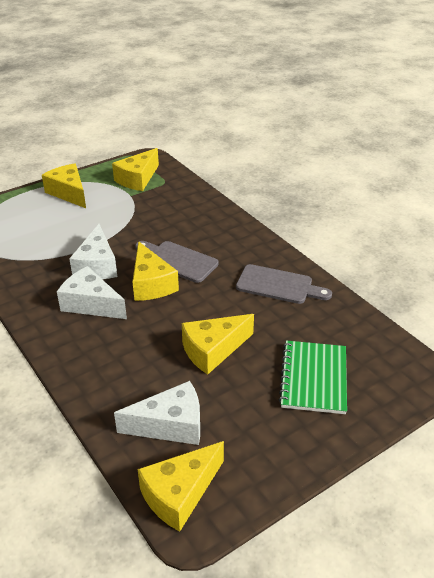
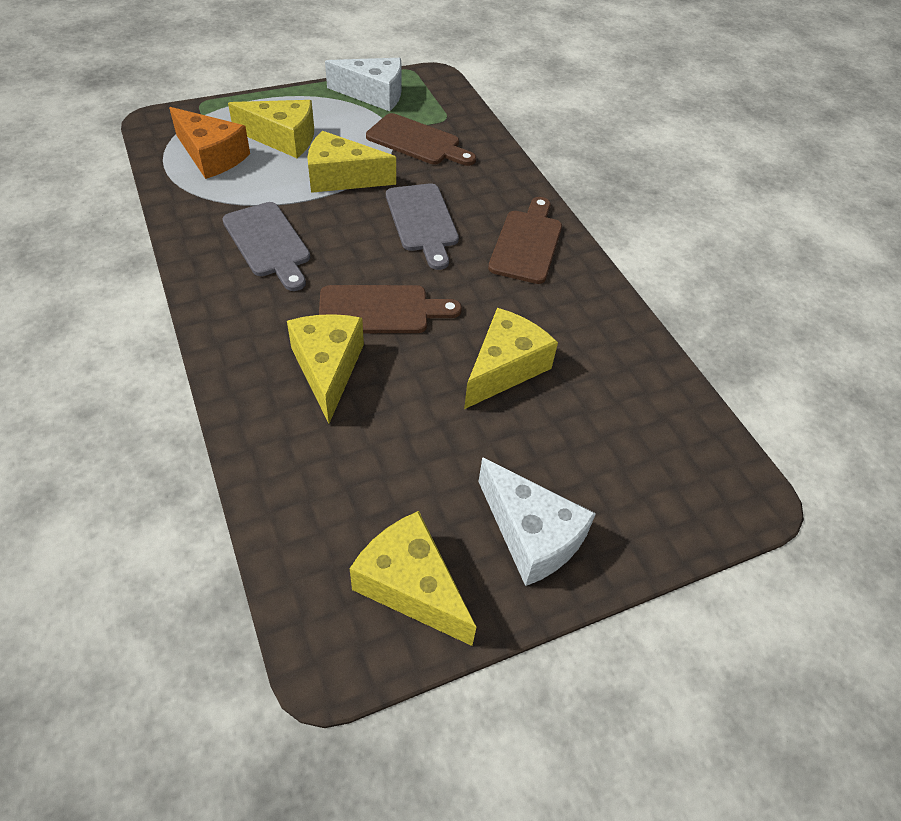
brown cutting board: none = 0 -> [319,285,462,333] [366,113,476,166] [488,197,562,284] = 3
green notebook: [279,340,347,414] = 1 -> none = 0
orange cheese: none = 0 -> [169,107,250,179] = 1
white cheese: [57,266,127,319] [69,224,117,279] [114,381,200,445] = 3 -> [325,58,402,111] [478,457,596,586] = 2

